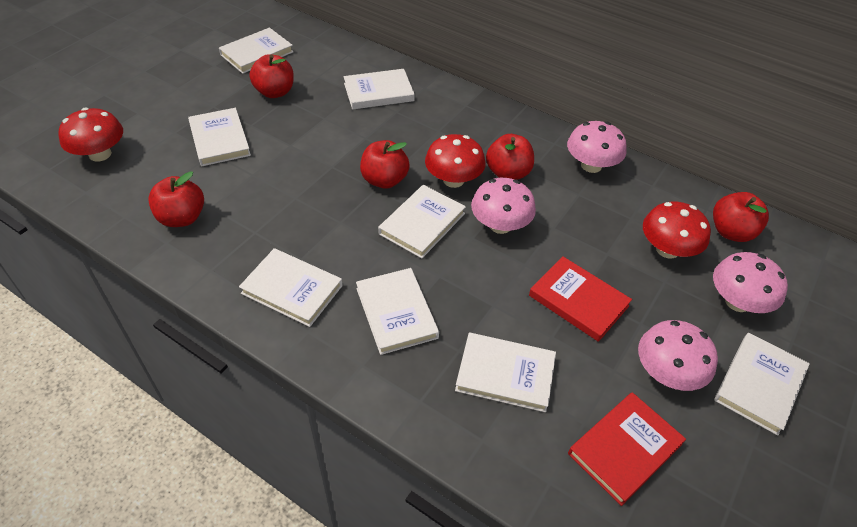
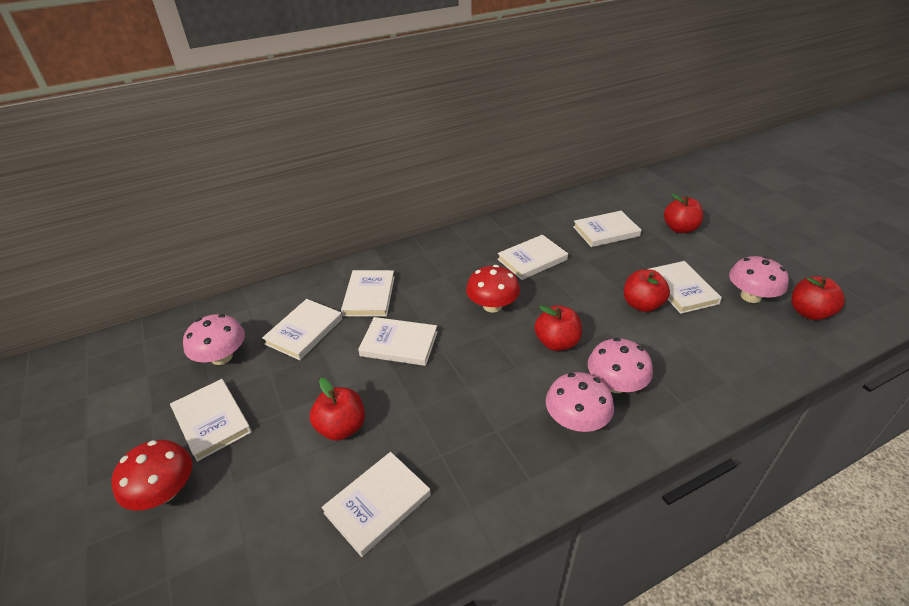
red book: [529,257,632,342] [568,392,686,506] = 2 -> none = 0
red mushroom: [59,108,123,162] [425,134,486,188] [643,201,711,259] = 3 -> [111,440,192,511] [466,265,520,312] = 2

